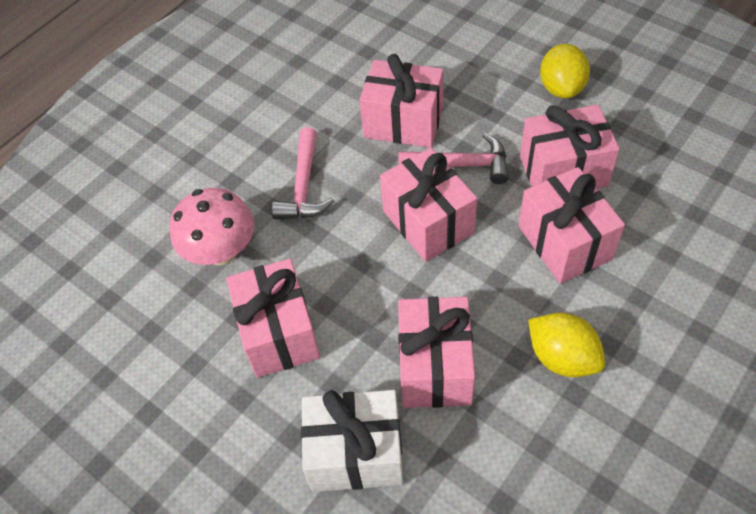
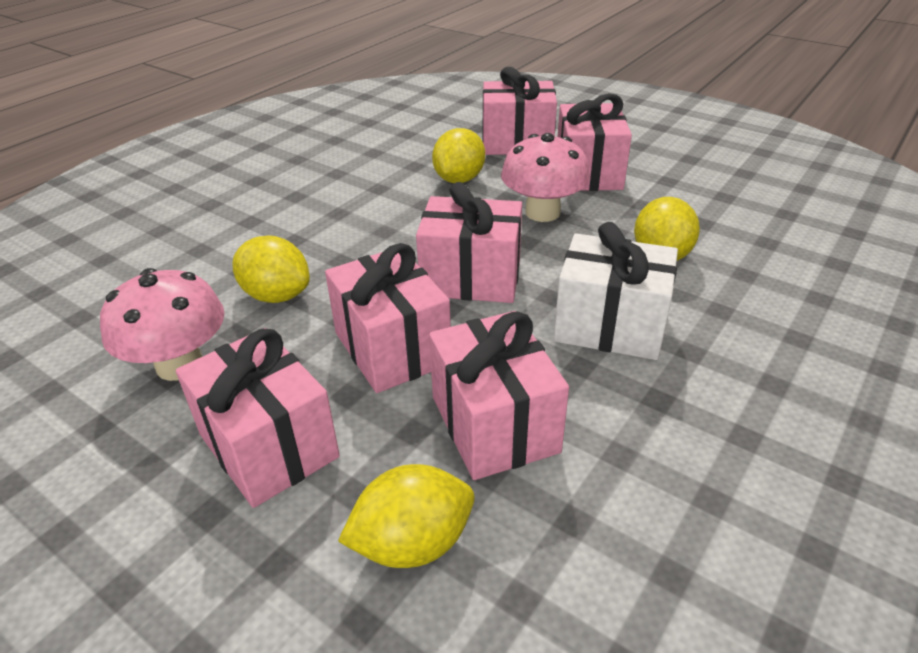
pink hammer: [272,127,334,219] [399,133,509,184] = 2 -> none = 0
pink mushroom: [170,188,254,265] = 1 -> [100,268,225,381] [501,133,590,222] = 2
yellow lemon: [528,313,605,377] [540,44,590,98] = 2 -> [233,236,310,303] [338,464,475,568] [432,128,485,183] [634,197,700,261] = 4

